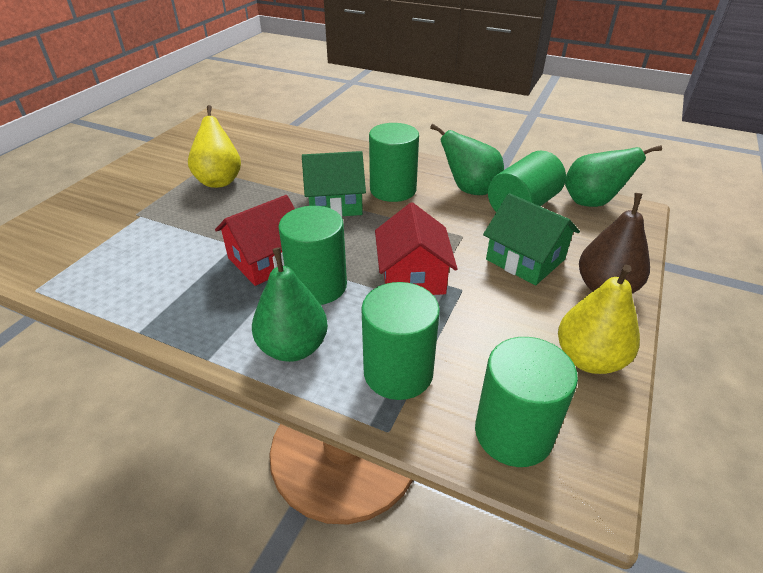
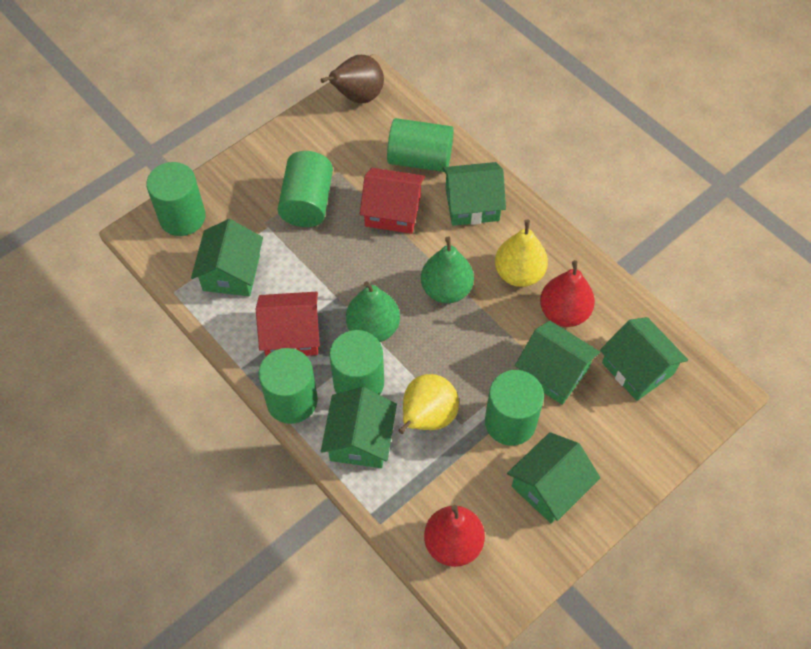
green cylinder: [278,206,347,305] [361,282,440,400] [369,123,419,202] [475,337,578,467] [488,150,566,212] = 5 -> [146,162,206,236] [258,348,318,424] [278,151,333,227] [329,330,384,395] [387,118,454,172] [485,370,544,446] = 6
green house: [302,151,366,217] [483,193,580,285] = 2 -> [191,219,263,296] [321,387,397,468] [443,162,506,226] [507,432,600,523] [515,321,600,405] [600,317,688,401] = 6
green pear: [252,247,328,362] [430,124,504,195] [565,145,662,207] = 3 -> [346,281,400,342] [421,237,474,303] = 2
red pear: none = 0 -> [424,505,485,567] [540,260,595,327] = 2

